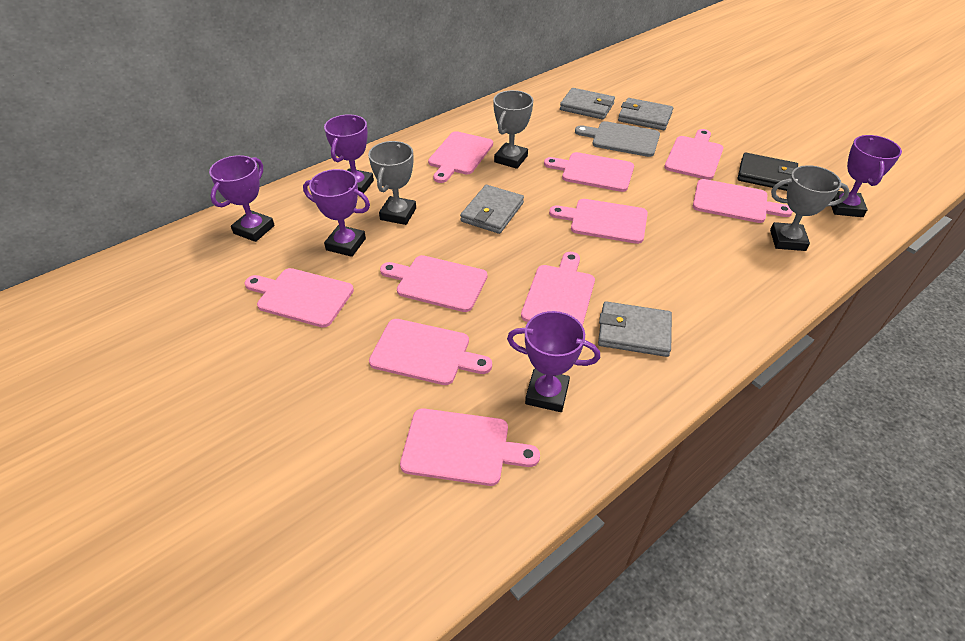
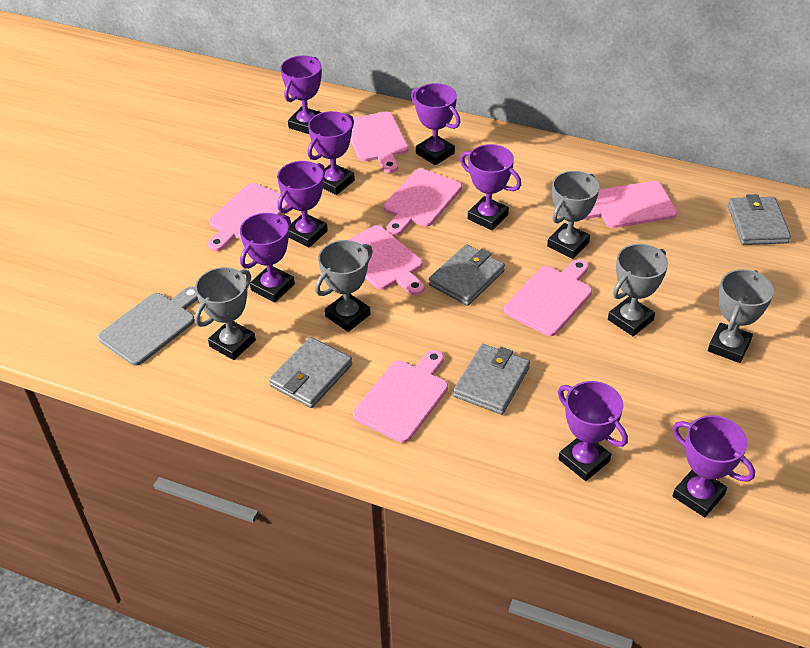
black wallet: [737,153,798,191] = 1 -> none = 0
grey trophy: [368,141,416,225] [493,90,533,169] [770,165,850,251] = 3 -> [195,267,256,360] [315,240,373,332] [547,171,599,259] [608,244,668,336] [708,269,774,363] = 5
pink cutting board: [245,268,354,328] [369,319,492,385] [380,255,487,312] [400,408,540,486] [428,131,493,183] [521,252,595,326] [544,152,634,192] [549,199,648,244] [664,129,723,180] [693,179,793,223] = 10 -> [208,183,289,251] [348,225,424,295] [350,112,408,173] [353,350,448,443] [384,169,462,235] [504,259,592,336] [584,181,677,228] = 7
purple trophy: [209,155,275,242] [303,169,370,257] [324,114,374,193] [507,311,600,412] [831,135,902,217] = 5 -> [240,213,295,302] [277,161,328,247] [280,55,322,134] [308,111,355,195] [411,83,460,165] [460,144,521,230] [558,381,628,481] [672,415,755,518] = 8

